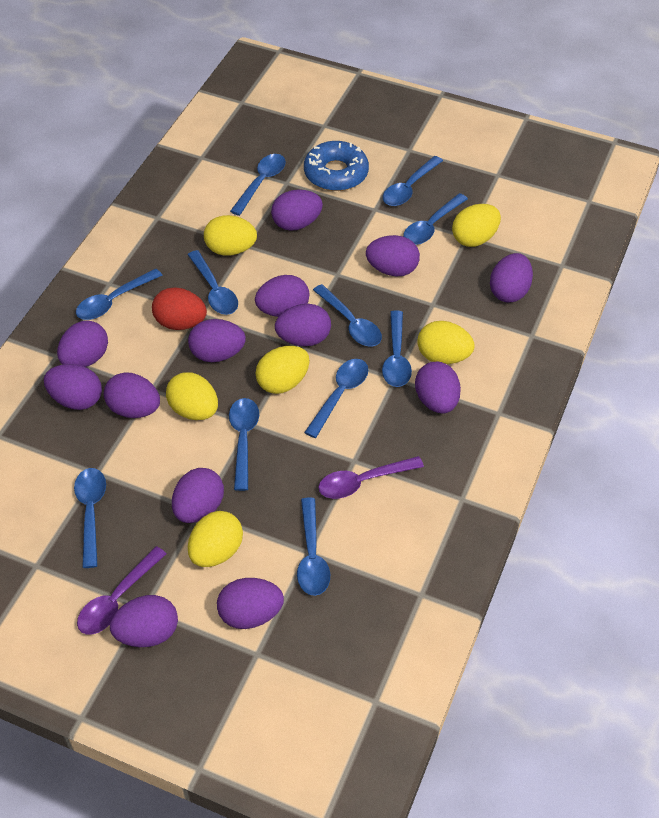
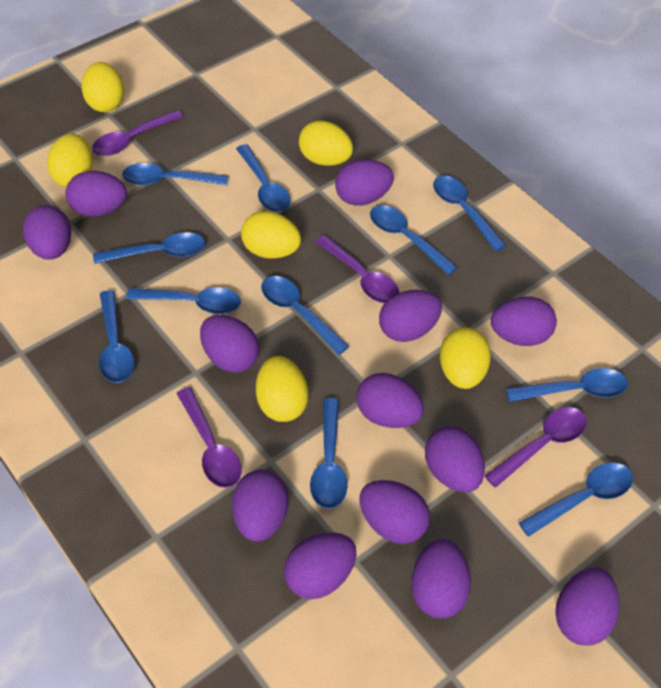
blue donut: [304,141,369,191] = 1 -> none = 0
purple spoon: [77,546,166,635] [318,456,424,499] = 2 -> [92,110,184,156] [176,387,242,488] [315,235,399,303] [484,407,587,488] = 4
red egg: [152,287,207,330] = 1 -> none = 0

